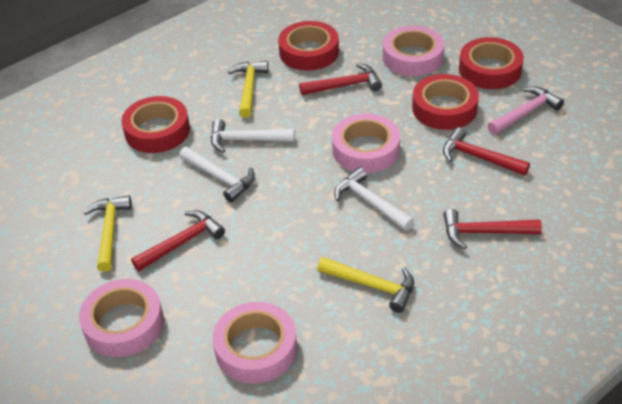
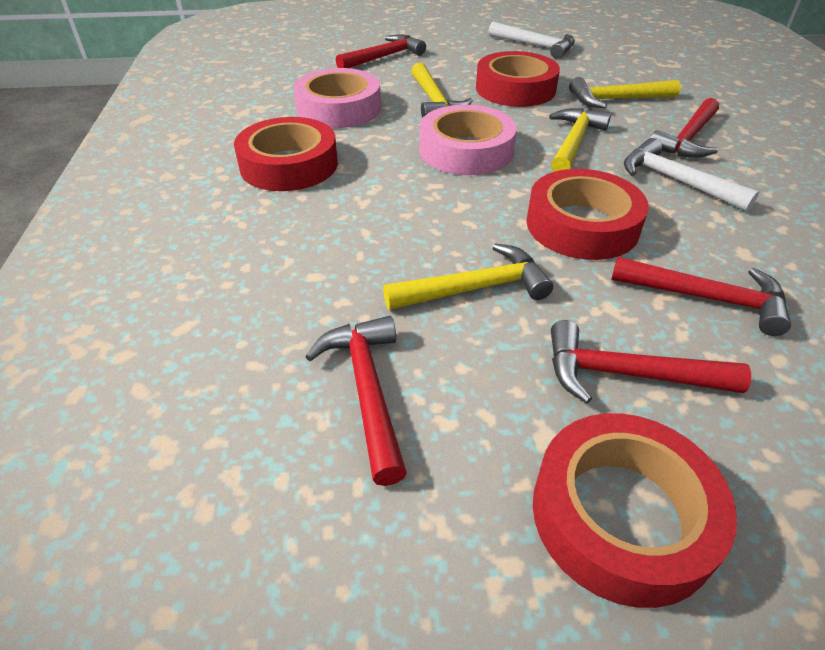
pink hammer: [488,86,564,134] = 1 -> none = 0
pink tape: [79,279,164,357] [213,302,297,384] [332,113,400,173] [383,26,445,76] = 4 -> [293,68,381,128] [419,105,517,175] = 2
red hammer: [131,210,225,271] [299,63,382,95] [443,127,530,176] [444,209,542,249] = 4 -> [305,316,407,486] [336,34,426,68] [551,320,751,403] [611,257,791,336] [651,98,719,158] = 5
white hammer: [179,147,255,203] [211,119,295,153] [334,167,414,231] = 3 -> [488,21,575,59] [624,138,759,211] = 2
yellow hammer: [84,196,132,272] [228,61,268,118] [317,257,414,313] = 3 -> [383,243,553,310] [411,63,473,118] [549,108,611,172] [569,77,681,108] = 4

